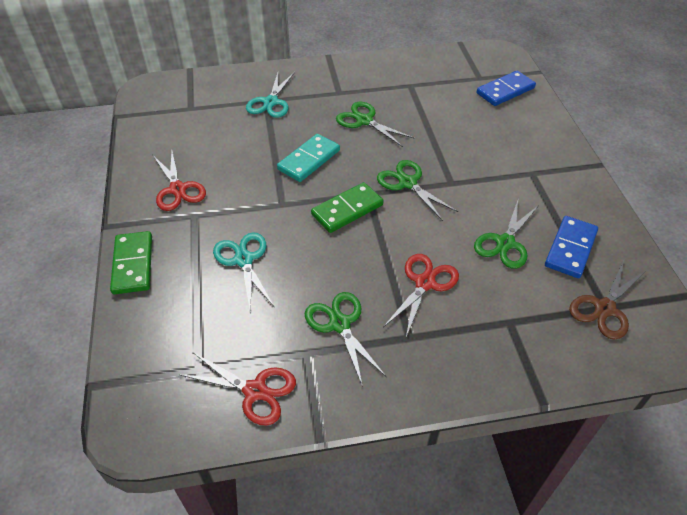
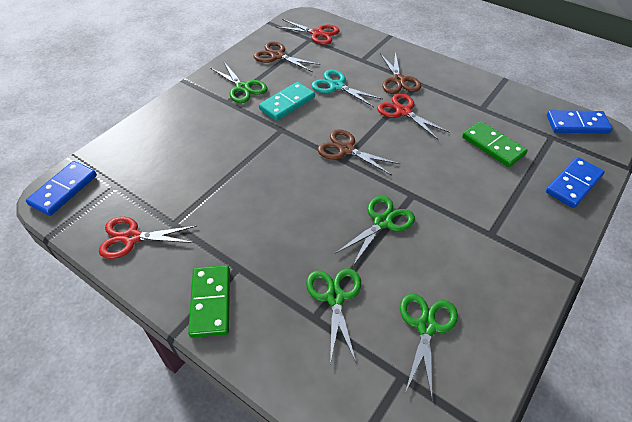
blue domino: [477,71,536,106] [545,216,598,278] = 2 -> [26,161,97,216] [546,157,605,208] [547,110,613,134] = 3
brown scissors: [569,260,647,340] = 1 -> [253,41,321,72] [318,129,400,175] [380,52,421,94] = 3
turquoise scissors: [213,232,275,313] [246,72,295,118] = 2 -> [311,70,383,107] = 1

